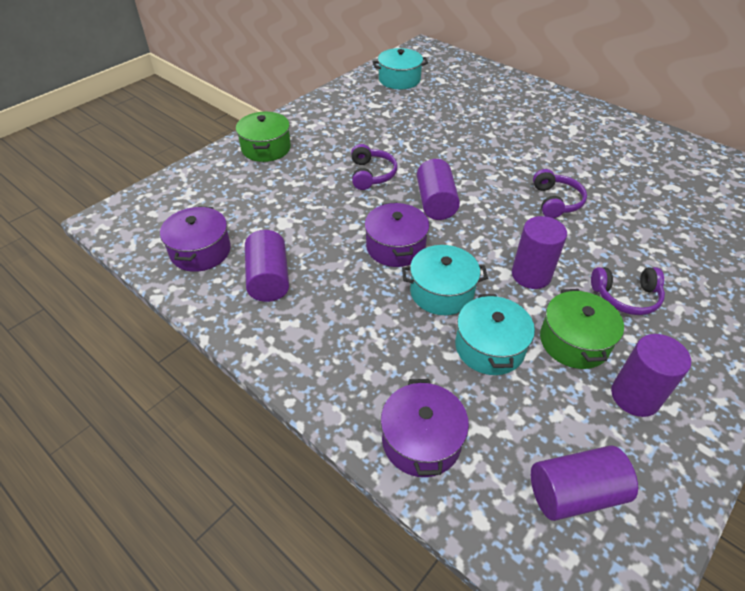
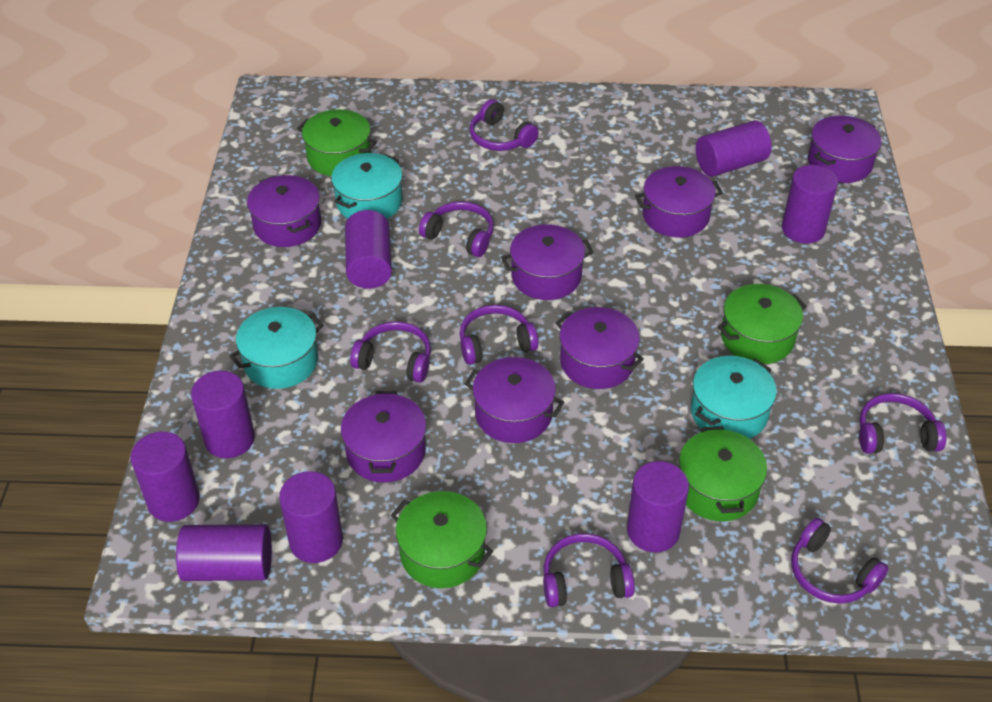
green pot: [236,112,291,162] [540,289,624,369] = 2 -> [297,109,377,176] [391,491,493,588] [679,426,767,521] [717,284,807,364] = 4
purple cylinder: [245,230,289,302] [417,159,460,220] [512,216,567,289] [531,446,638,521] [611,334,691,417] = 5 -> [131,432,200,522] [176,524,272,581] [191,371,255,458] [279,471,343,563] [345,210,392,289] [627,461,689,553] [696,120,771,177] [782,165,838,244] = 8
purple headphones: [351,144,398,190] [533,169,587,218] [591,267,665,315] = 3 -> [350,321,431,383] [419,201,494,257] [460,305,539,365] [469,99,539,151] [543,534,635,607] [791,518,889,604] [859,393,946,454] = 7
purple pot: [160,206,231,272] [365,202,430,267] [381,379,469,477] = 3 -> [247,175,321,247] [341,391,426,483] [465,357,564,443] [501,224,593,300] [556,307,644,389] [635,166,723,238] [808,115,882,183] = 7

